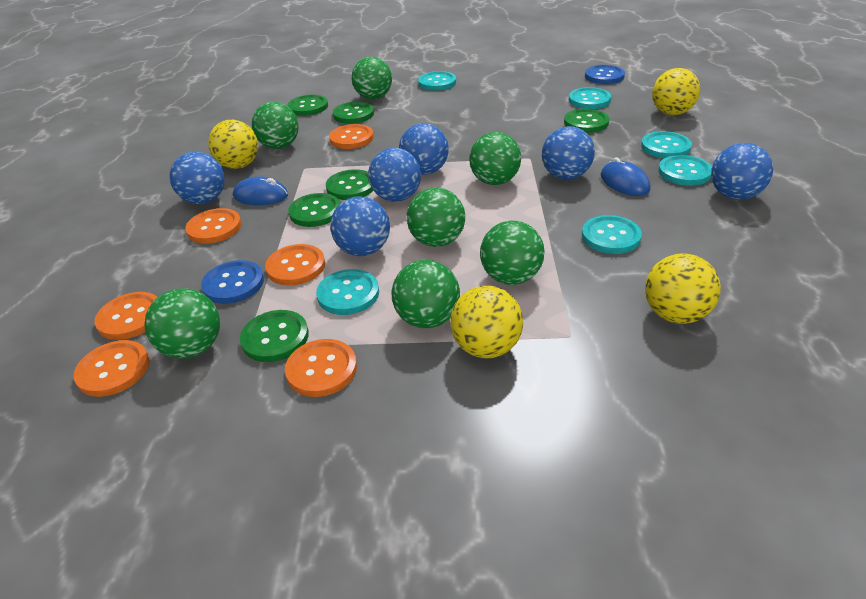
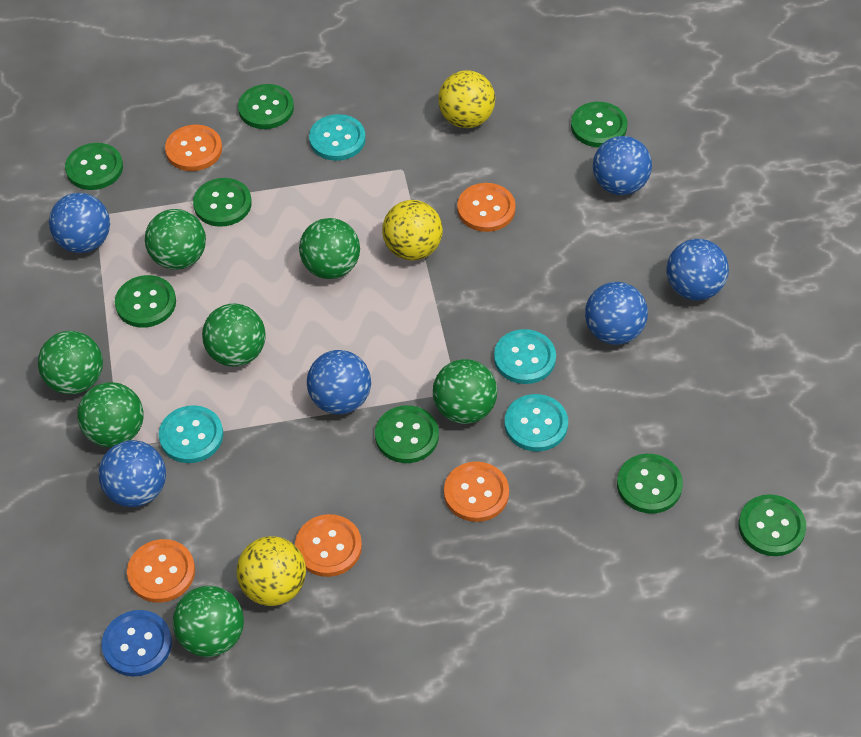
blue button: [201,260,264,304] [585,65,625,84] = 2 -> [102,610,172,677] = 1
blue mouse: [233,177,288,205] [601,157,650,196] = 2 -> none = 0
green button: [240,310,309,362] [288,94,328,116] [288,193,341,227] [326,169,373,200] [333,101,374,124] [564,109,609,133] = 6 -> [65,143,123,190] [115,275,176,328] [193,178,252,227] [238,84,294,129] [375,405,439,463] [571,102,627,147] [617,454,683,514] [739,494,806,556] = 8
orange button: [73,340,150,397] [94,292,157,340] [185,208,242,244] [265,244,325,286] [285,339,357,397] [329,124,374,149] = 6 -> [127,539,195,603] [165,124,222,171] [295,514,362,577] [444,461,509,522] [457,183,516,232] = 5
turquoise button: [316,269,379,315] [418,71,456,91] [569,87,611,109] [582,215,642,254] [641,131,692,158] [658,155,712,186] = 6 -> [159,405,223,463] [309,114,366,161] [494,329,556,384] [504,394,568,451] = 4
yellow ball: [208,120,258,169] [450,286,523,358] [645,254,721,324] [652,68,700,115] = 4 -> [236,536,306,606] [382,200,443,261] [438,70,495,128] = 3

